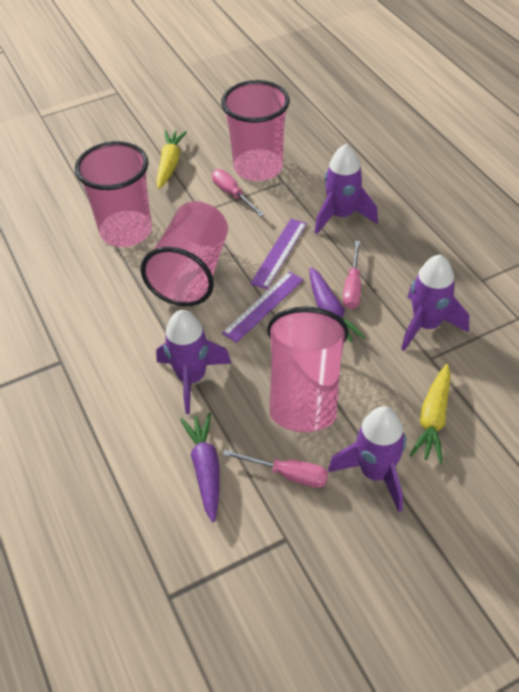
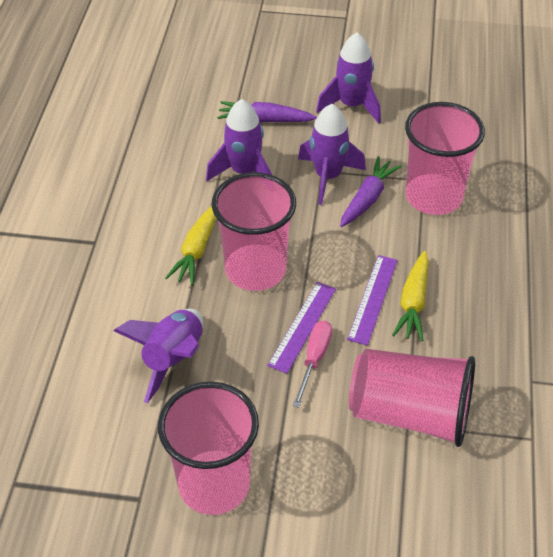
pink screwdriver: [212,169,265,217] [223,450,328,488] [343,241,361,309] = 3 -> [293,320,332,408] = 1

